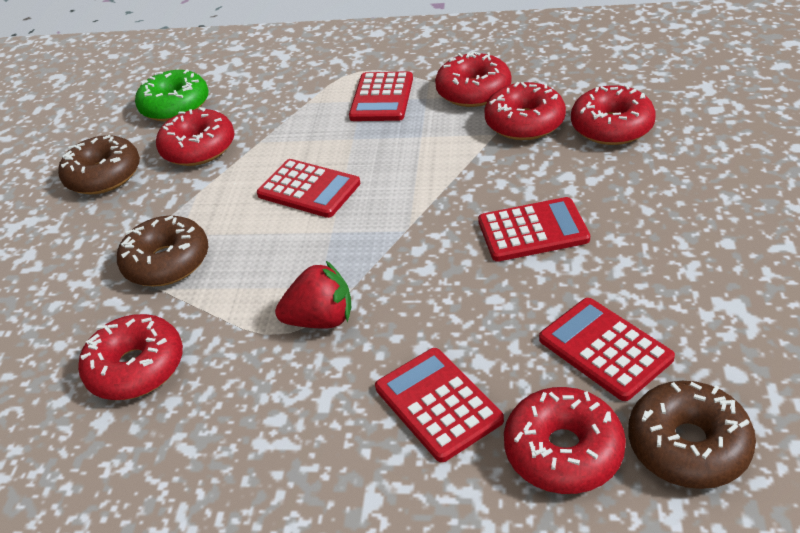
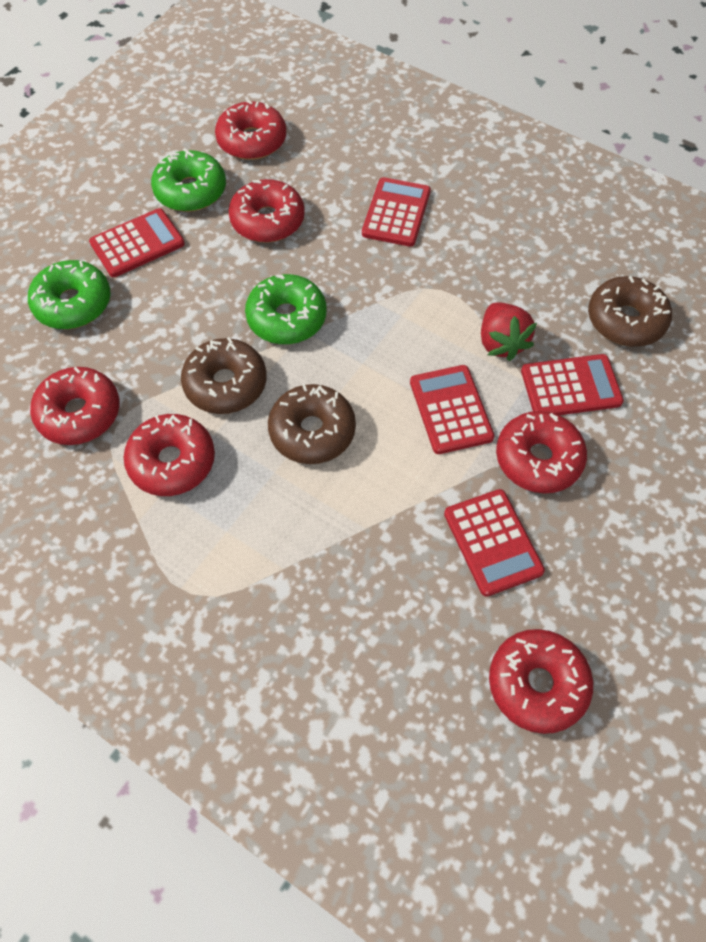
green donut: [135,69,209,122] = 1 -> [28,260,111,329] [151,148,226,212] [245,274,326,344] = 3

